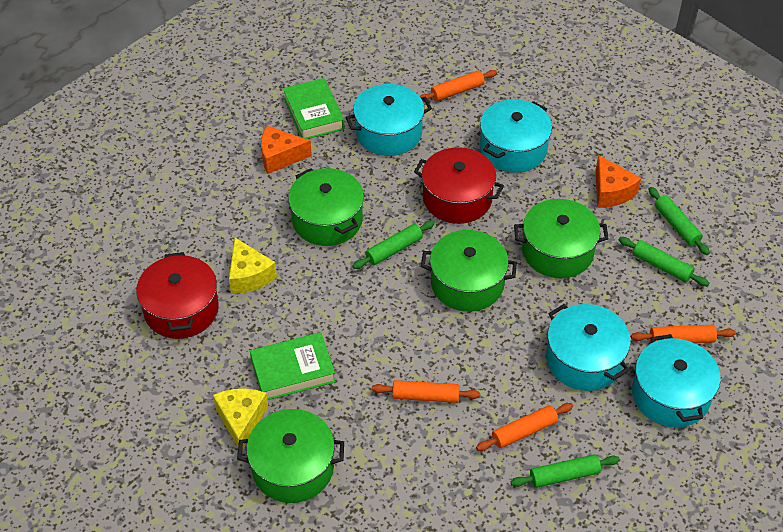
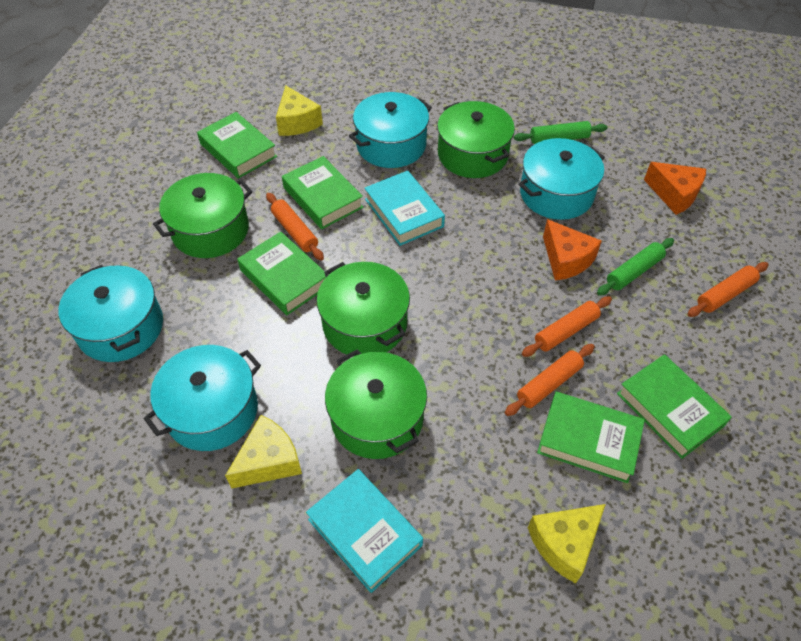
green book: [250,332,336,400] [283,78,345,139] = 2 -> [197,112,277,179] [237,232,326,315] [282,156,363,229] [537,392,645,483] [617,354,732,459] = 5
green rolling pin: [352,221,435,269] [511,454,620,488] [619,237,709,286] [649,187,710,255] = 4 -> [514,121,608,144] [597,238,674,296] = 2
red pot: [136,252,219,339] [414,147,504,224] = 2 -> none = 0
turquoise book: none = 0 -> [306,469,423,593] [364,171,445,246] = 2
yellow cheese: [213,388,269,450] [229,238,277,294] = 2 -> [225,415,302,489] [276,86,323,136] [528,504,606,583] = 3

